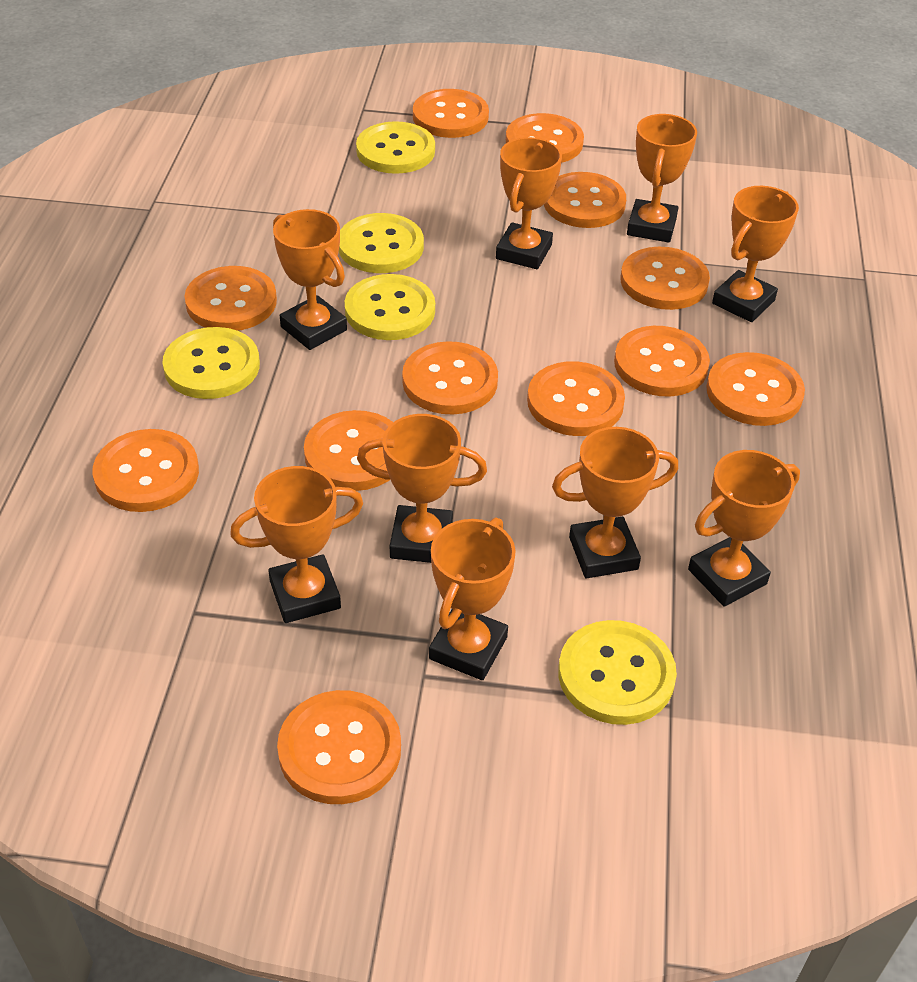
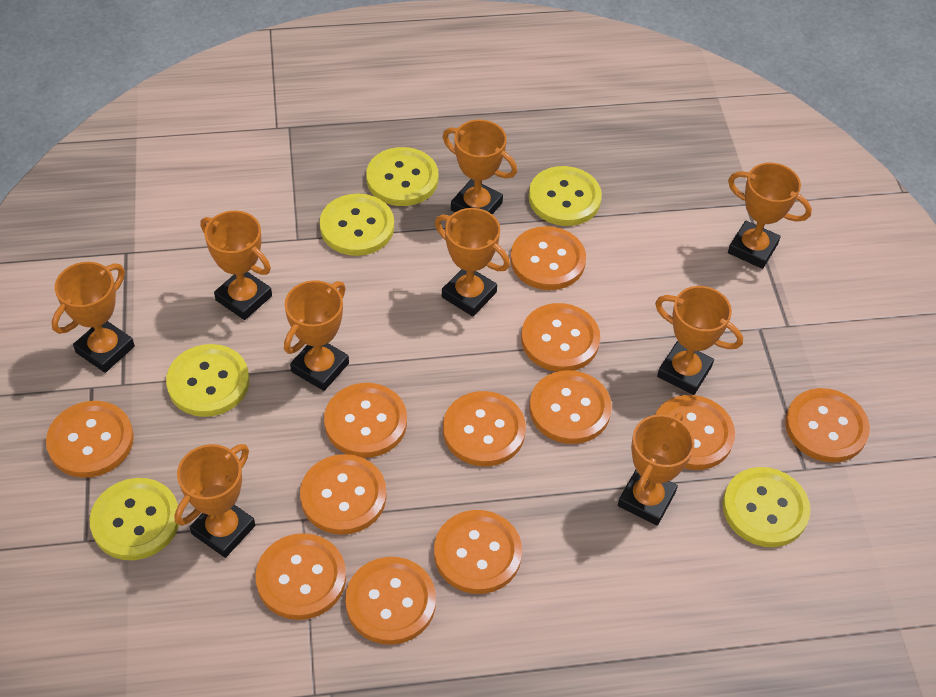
yellow button: [162,327,260,399] [339,213,424,273] [345,274,435,340] [356,121,435,174] [558,620,677,725] = 5 -> [90,478,179,560] [166,344,249,417] [320,193,394,256] [366,147,438,206] [529,166,602,226] [723,467,810,547] = 6

